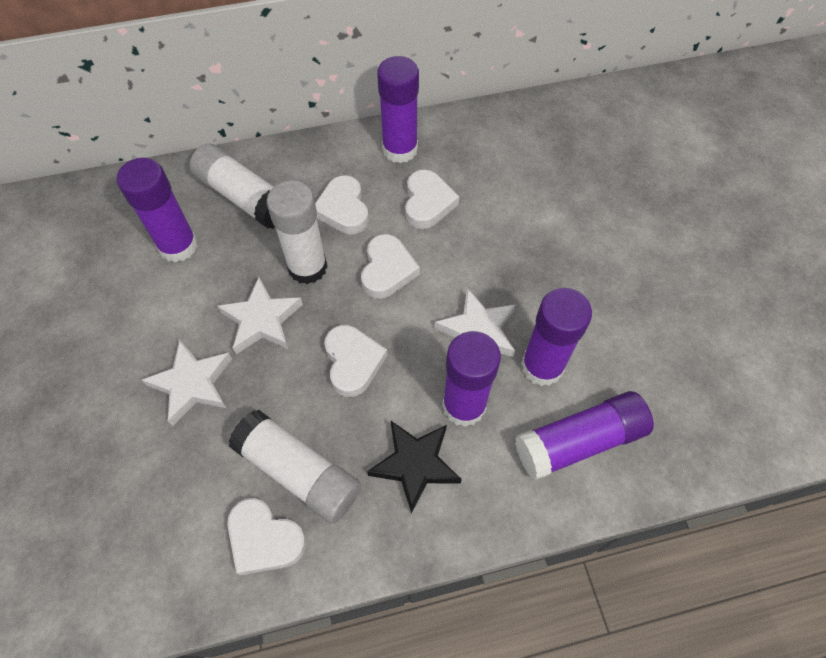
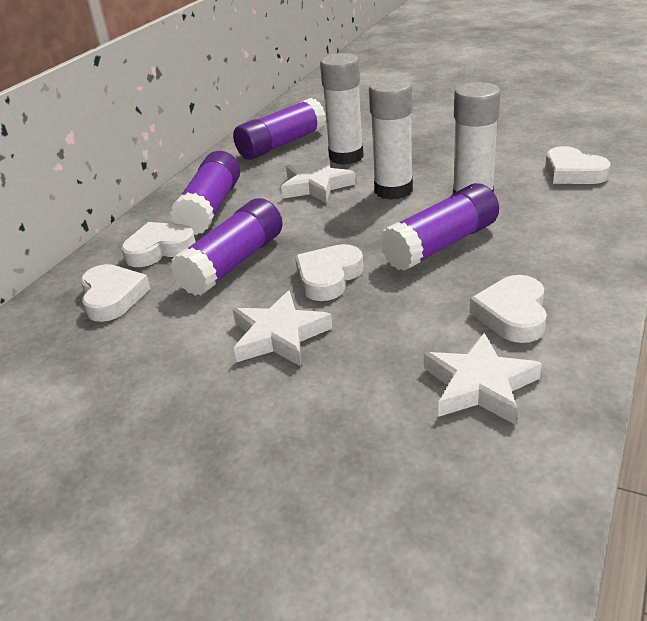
black star: [367,421,462,514] = 1 -> none = 0
purple glue stick: [117,158,198,263] [377,56,419,163] [442,331,501,427] [515,391,654,480] [521,288,592,386] = 5 -> [170,151,240,235] [170,198,283,296] [233,98,326,160] [380,183,499,271] = 4

